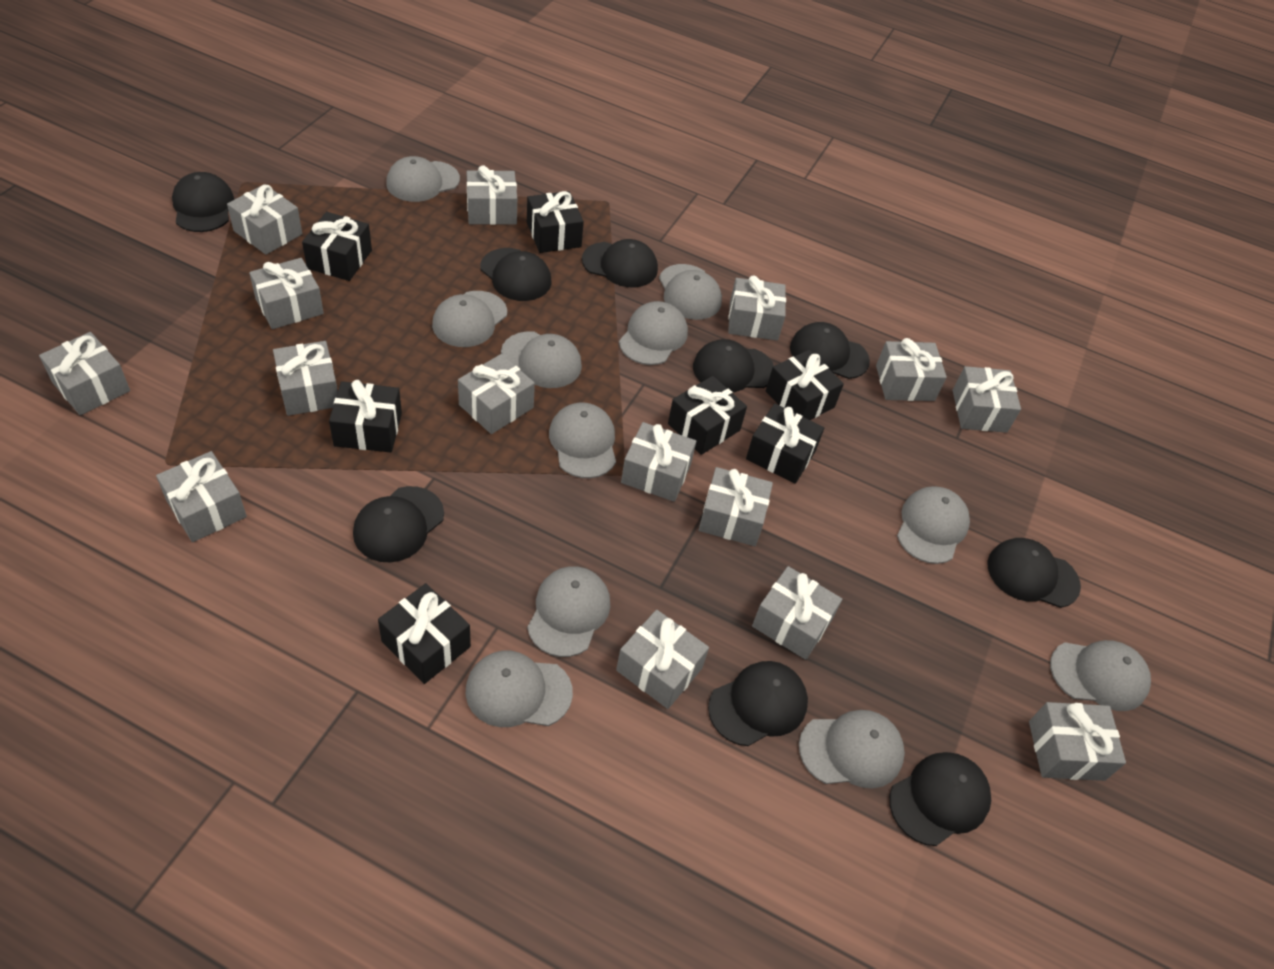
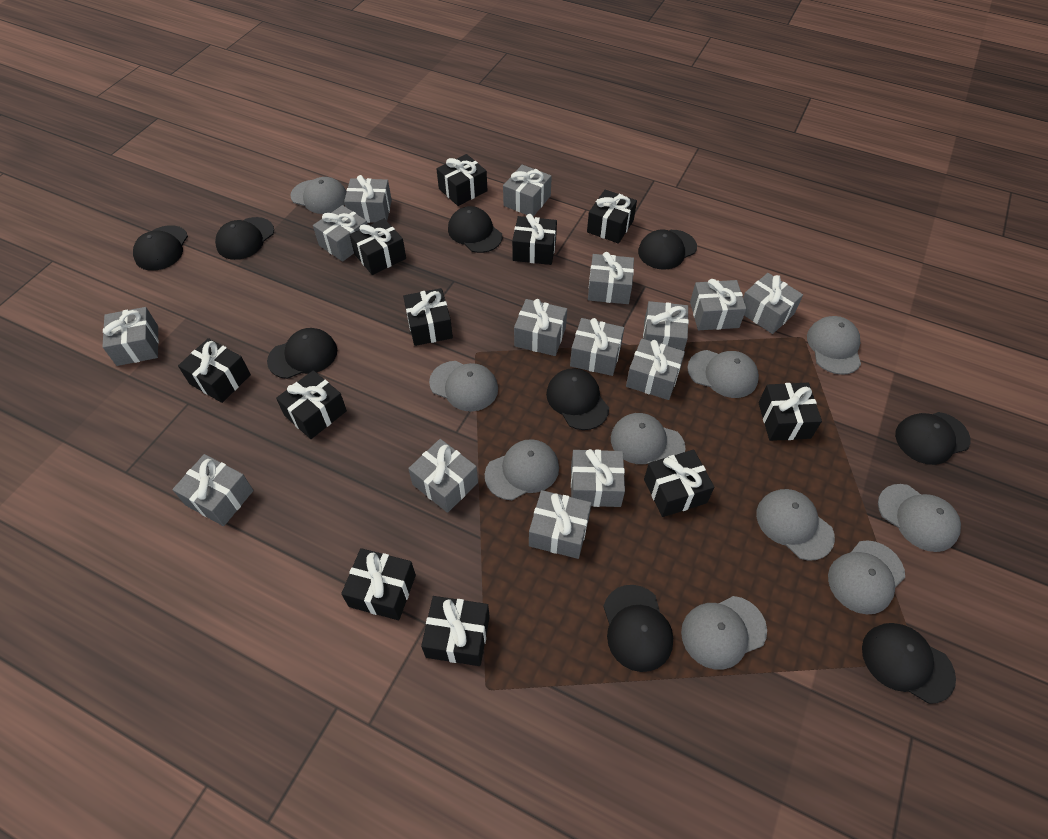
black gift: [302,212,372,281] [329,380,402,452] [378,583,471,684] [527,191,584,253] [668,376,747,455] [746,404,824,484] [766,350,844,420] = 7 -> [178,338,251,403] [276,370,347,439] [341,548,416,620] [349,219,406,275] [403,288,453,346] [421,596,490,666] [437,154,488,206] [512,214,557,265] [587,190,637,244] [644,449,714,517] [758,383,822,441] = 11
grey cap: [386,156,460,202] [432,291,507,347] [466,651,573,727] [501,331,582,388] [527,566,610,657] [549,402,616,478] [619,301,688,365] [659,264,722,320] [799,710,905,788] [897,486,970,564] [1050,640,1151,711] = 11 -> [290,177,347,214] [429,361,498,412] [485,439,559,500] [611,413,686,464] [681,596,767,670] [688,350,759,398] [756,489,835,560] [807,316,861,375] [828,540,905,614] [878,484,961,552] = 10

